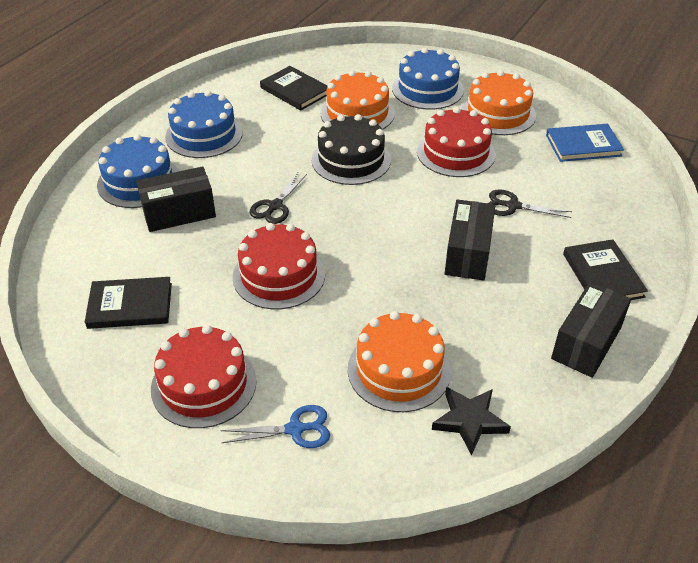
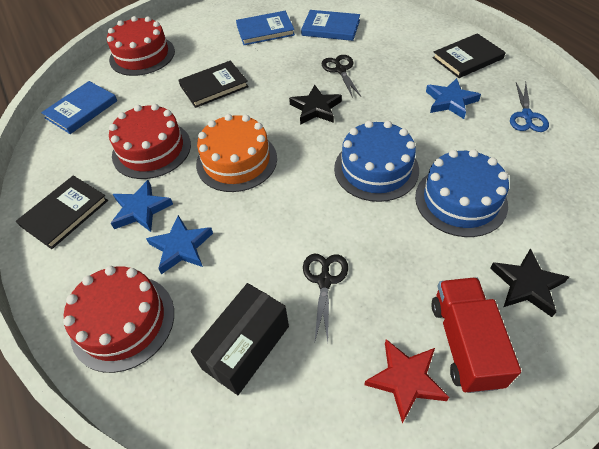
black box: [136,166,216,232] [445,199,495,281] [551,282,631,378] = 3 -> [191,283,289,395] = 1
black cake: [311,114,391,185] = 1 -> none = 0
black star: [432,387,511,456] = 1 -> [289,85,342,125] [490,248,569,317] = 2
blue book: [546,124,624,162] = 1 -> [41,81,117,134] [236,11,295,45] [301,10,360,41] = 3
blue cake: [97,134,179,208] [165,90,243,158] [392,48,464,110] = 3 -> [334,121,419,202] [415,149,509,237] = 2
blue star: none = 0 -> [111,180,173,232] [146,215,213,274] [426,78,481,119] = 3
orange cake: [320,70,395,130] [348,311,451,412] [461,70,536,135] = 3 -> [196,114,277,192] = 1
red star: none = 0 -> [364,339,449,424] = 1
red truck: none = 0 -> [432,277,521,393] = 1

